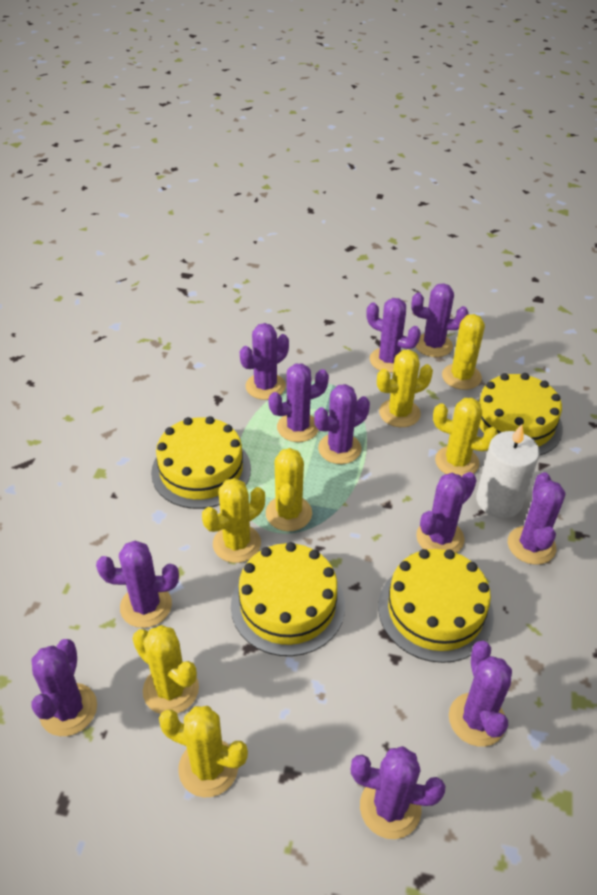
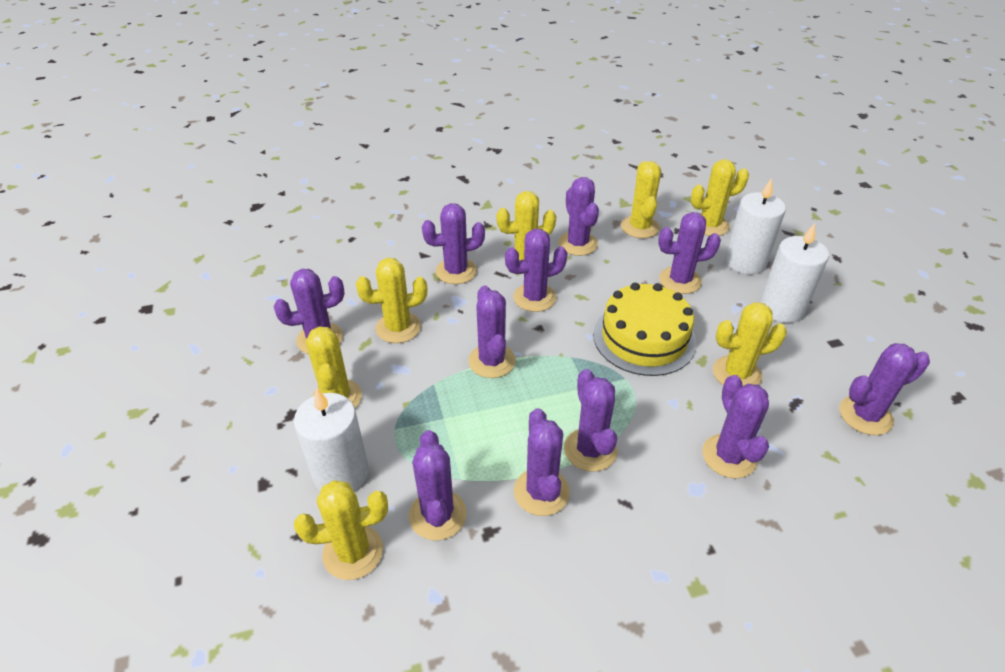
white candle: [476,424,540,518] = 1 -> [294,388,369,491] [725,178,786,274] [760,223,829,323] = 3
yellow cake: [151,416,251,509] [231,542,345,656] [378,549,494,663] [477,373,563,456] = 4 -> [593,283,697,376] = 1

